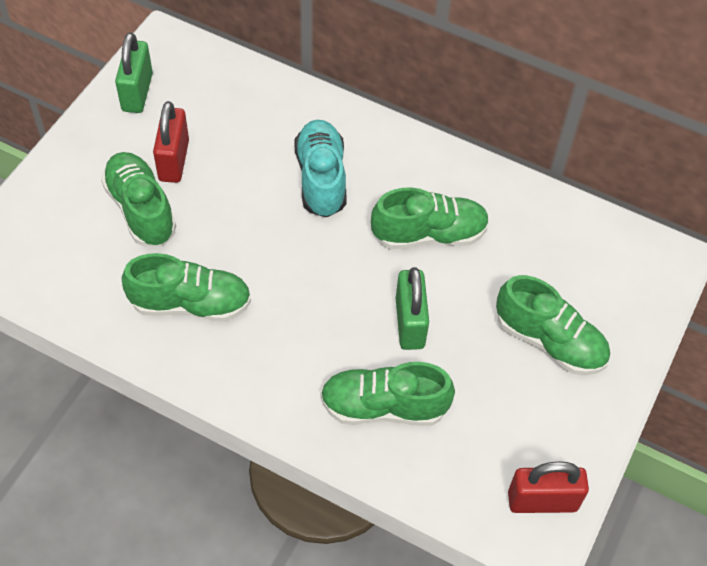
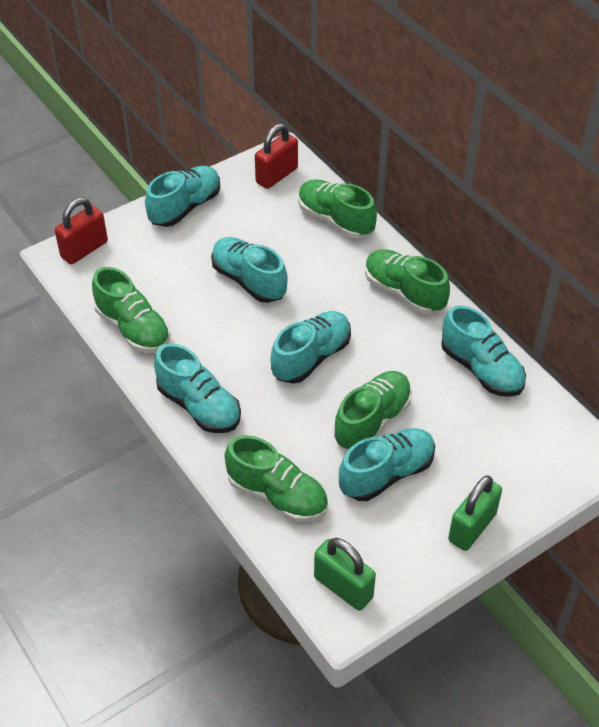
turquoise shoe: [294,120,347,218] = 1 -> [145,166,220,227] [154,343,241,433] [211,237,288,303] [270,311,351,384] [339,428,435,501] [441,305,526,397] = 6

